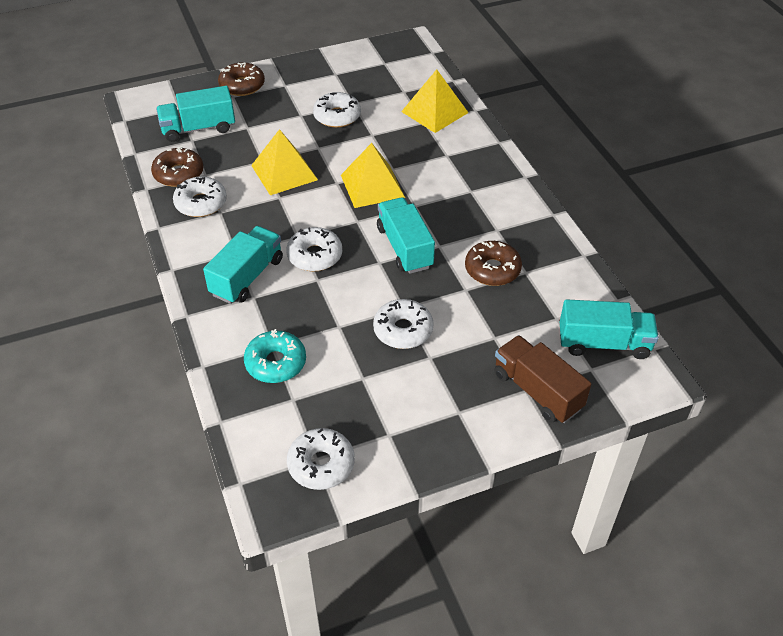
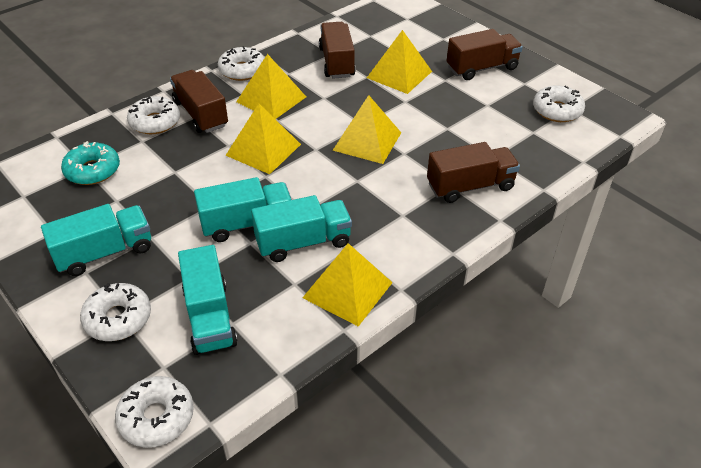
brown donut: [151,146,203,187] [218,62,265,96] [465,241,522,286] = 3 -> none = 0
brown truck: [494,335,591,423] = 1 -> [170,70,228,133] [319,22,356,78] [427,142,520,203] [447,29,523,80] = 4
yellow pyramid: [251,129,318,195] [341,143,405,208] [401,69,469,133] = 3 -> [225,104,301,174] [236,54,306,119] [303,243,393,327] [332,95,401,164] [367,30,432,94] = 5

